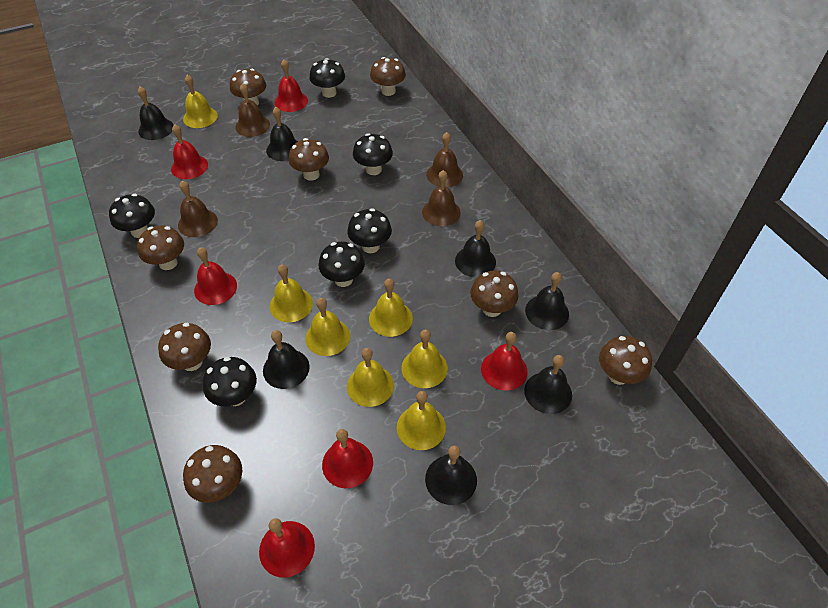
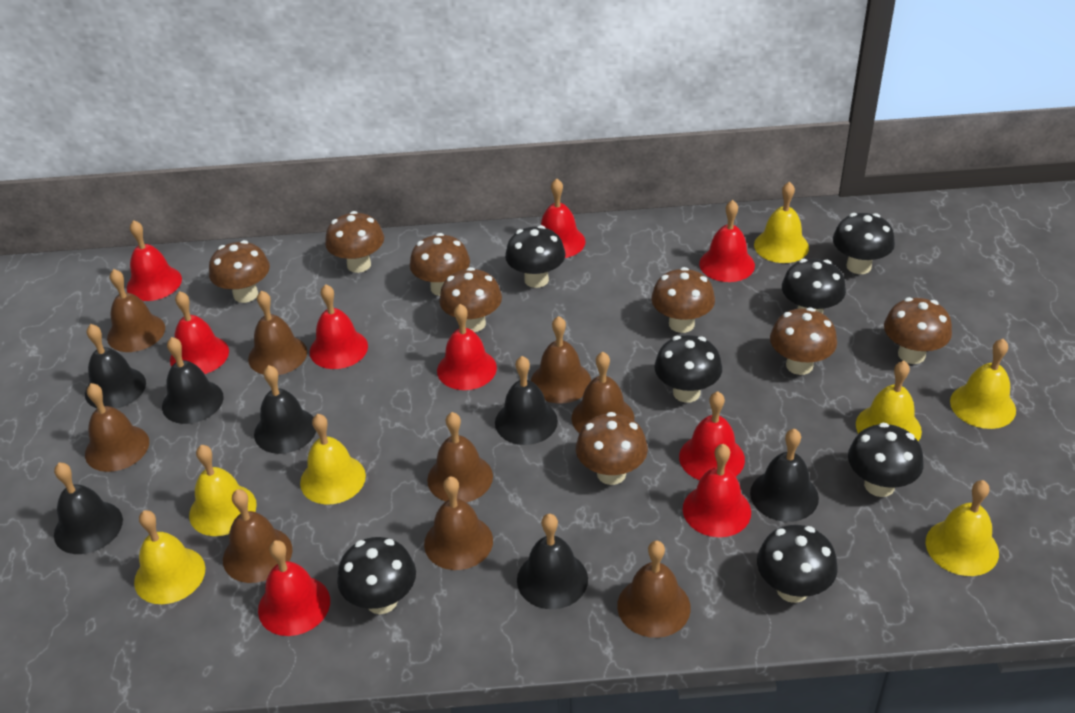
black mushroom: [109,194,155,238] [203,357,257,407] [309,58,345,98] [319,242,365,287] [347,208,392,253] [353,133,393,175] = 6 -> [337,537,416,614] [505,225,566,288] [654,335,722,403] [757,525,838,603] [782,259,846,314] [833,213,895,274] [848,423,923,497] = 7
brown bell: [178,181,218,237] [235,83,270,137] [422,170,461,226] [426,132,463,187] = 4 -> [85,383,149,472] [107,269,165,352] [223,489,293,583] [248,291,307,375] [424,476,493,570] [427,412,493,502] [531,316,591,404] [571,352,634,433] [617,540,691,638] = 9
red bell: [171,124,208,179] [194,247,237,305] [259,518,315,578] [275,59,308,112] [322,429,373,488] [481,332,528,391] = 6 -> [126,220,182,301] [170,291,229,374] [258,540,330,636] [309,284,368,369] [437,304,497,390] [541,178,585,258] [679,391,745,480] [683,444,751,537] [699,200,755,282] = 9

